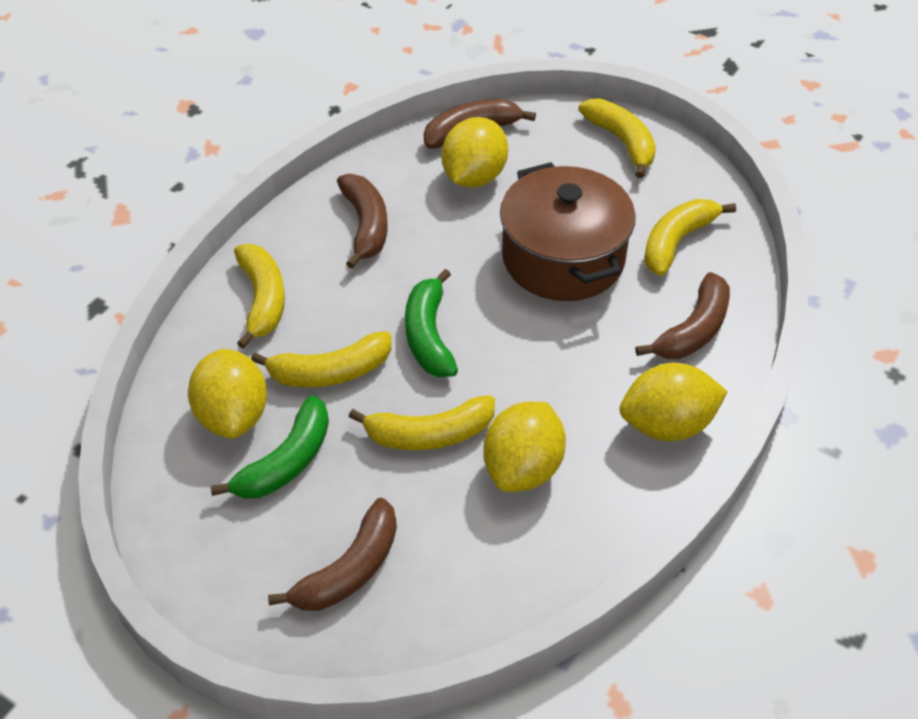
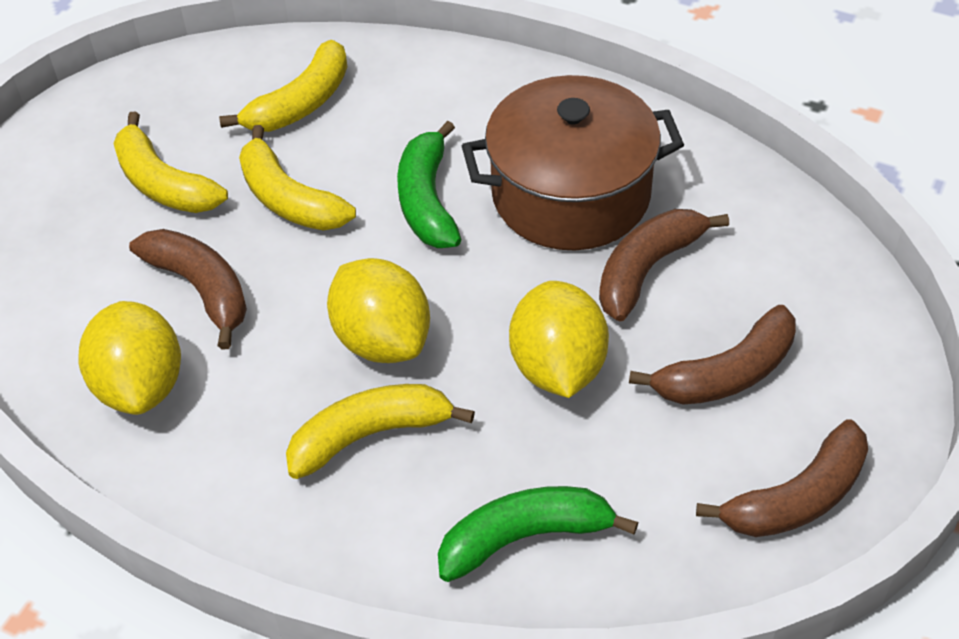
yellow banana: [234,244,285,349] [251,331,391,388] [349,395,495,450] [578,98,656,178] [644,199,736,276] = 5 -> [113,111,228,213] [219,40,347,132] [239,125,356,231] [286,384,475,479] = 4
yellow lemon: [188,349,267,438] [442,117,508,188] [483,402,566,492] [619,363,728,441] = 4 -> [78,301,181,415] [327,258,430,363] [509,281,609,398] = 3

